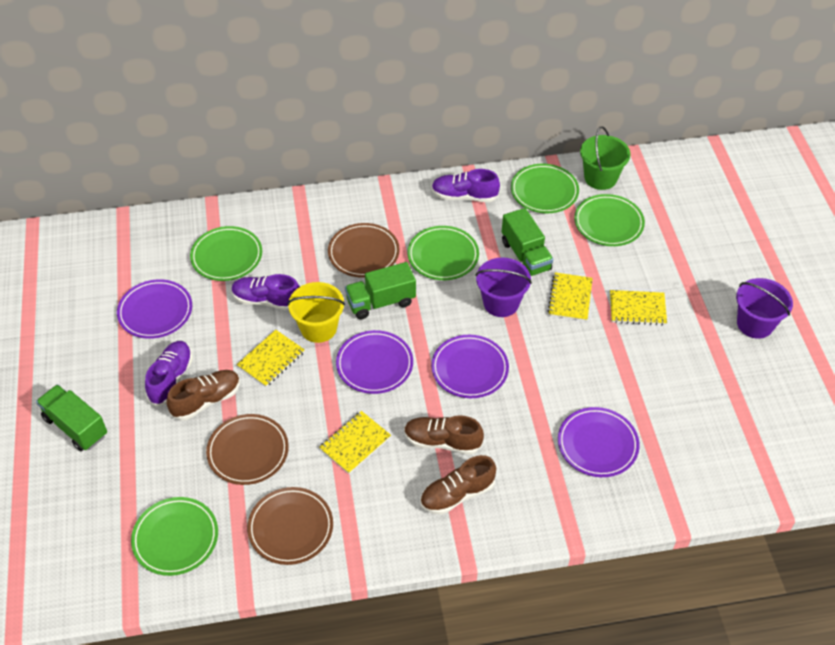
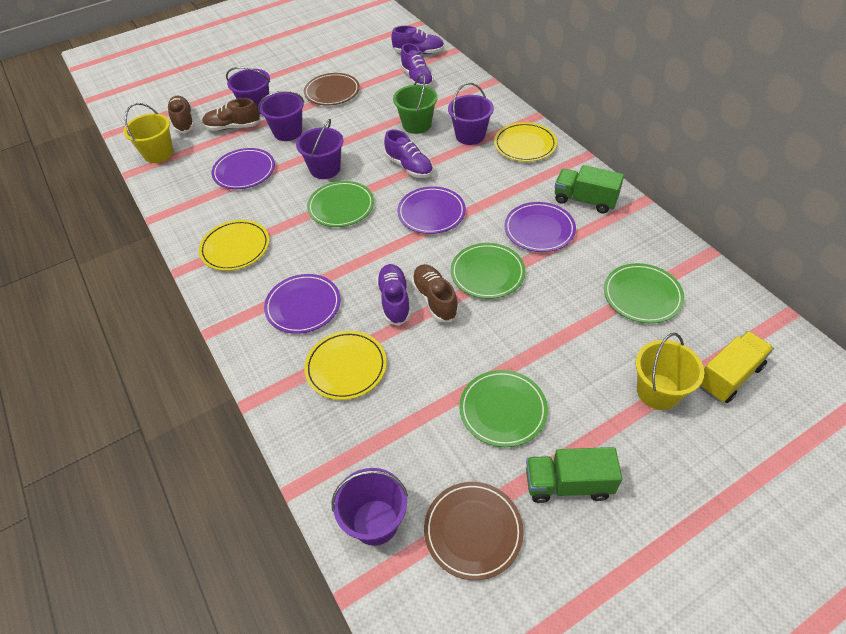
brown plate: [206,414,289,485] [247,487,333,565] [328,223,400,278] = 3 -> [304,73,360,106] [424,482,524,580] = 2
green plate: [131,497,218,576] [190,226,262,281] [407,226,479,280] [511,164,579,213] [574,194,645,246] = 5 -> [307,181,374,227] [451,243,525,299] [459,370,548,447] [604,263,684,323] = 4
green truck: [36,384,107,451] [345,262,416,319] [502,208,553,276] = 3 -> [526,447,622,503] [555,165,624,214] = 2
purple bucket: [475,258,532,317] [736,278,793,339] = 2 -> [226,67,270,115] [258,91,304,141] [296,119,343,179] [331,468,408,546] [448,83,494,145] = 5
purple shoe: [145,341,193,406] [232,274,300,311] [431,169,500,202] = 3 -> [376,264,411,326] [384,129,433,178] [391,26,444,54] [400,43,434,87] = 4
yellow bucket: [287,282,345,343] = 1 -> [124,103,173,163] [635,333,704,410] = 2
yellow notebook: [237,330,305,387] [319,411,391,474] [547,272,593,321] [610,290,667,325] = 4 -> none = 0
yellow plate: none = 0 -> [199,220,269,271] [304,331,387,400] [494,122,557,162] = 3
yellow truck: none = 0 -> [700,331,774,403] = 1

